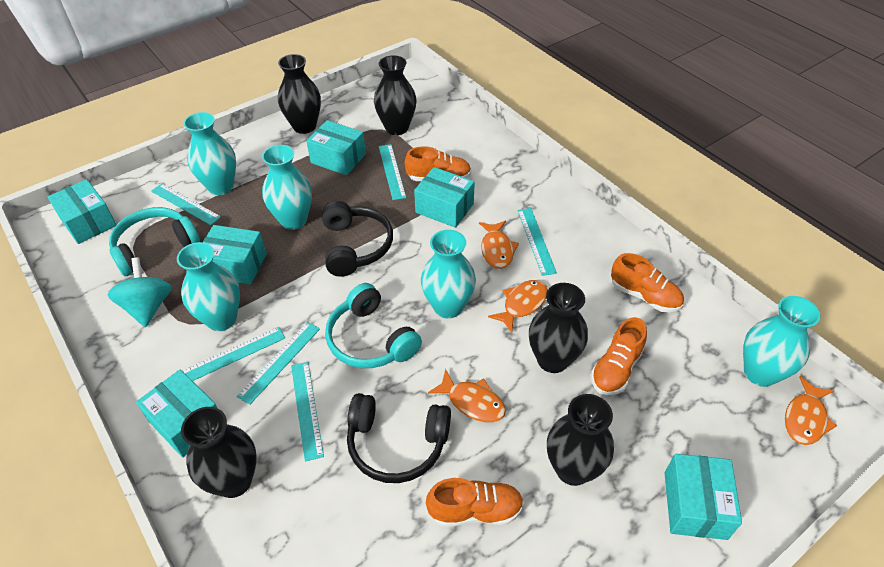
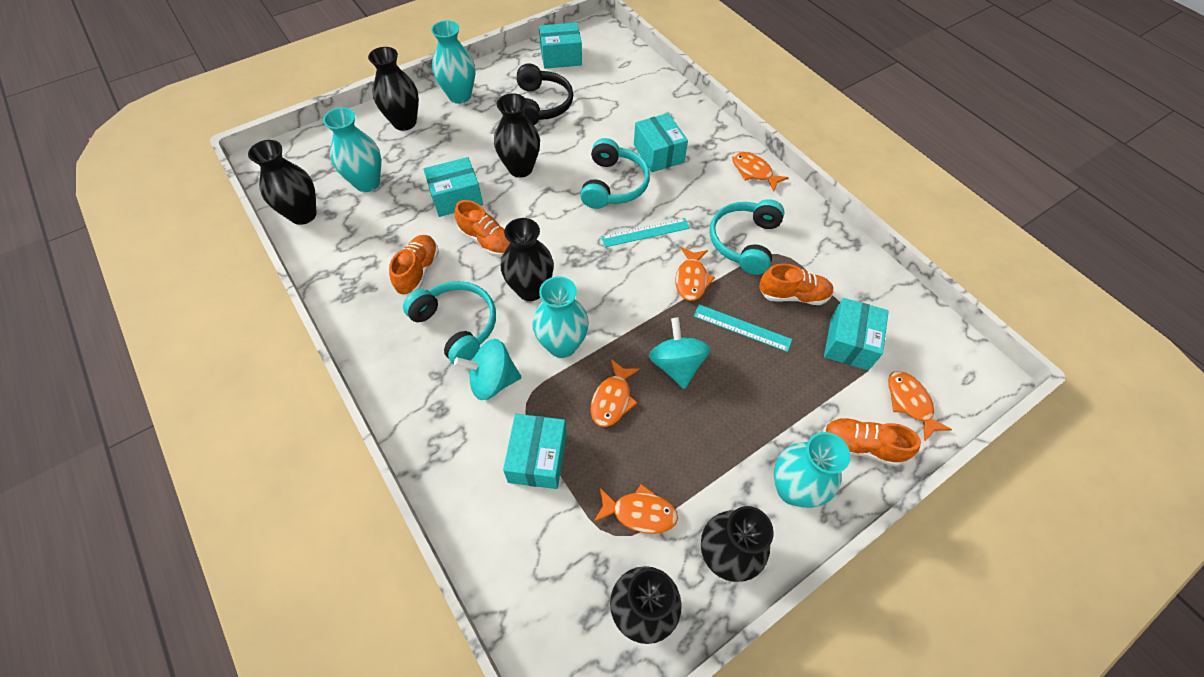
black headphones: [322,201,393,277] [347,393,451,483] = 2 -> [517,63,573,125] = 1
black vase: [181,407,257,498] [278,54,321,134] [374,55,417,135] [529,283,588,373] [547,394,614,486] = 5 -> [248,140,317,225] [368,47,419,131] [494,93,540,178] [501,218,554,301] [610,566,682,644] [701,506,774,582] = 6
orange fish: [428,369,506,422] [479,221,519,269] [488,280,548,333] [785,376,837,445] = 4 -> [590,359,640,427] [594,484,678,534] [675,247,715,301] [732,152,789,192] [888,371,952,442] = 5
turquoise box: [48,179,117,244] [136,370,217,457] [203,225,266,285] [306,120,366,175] [414,167,475,228] [665,454,742,540] = 6 -> [423,157,483,217] [503,414,567,489] [539,23,582,69] [634,113,688,172] [824,298,889,370] = 5
turquoise headphones: [109,207,200,276] [325,283,422,368] = 2 -> [403,281,496,364] [580,138,650,209] [709,199,785,275] = 3
turquoise ruler: [151,183,221,225] [182,327,285,381] [237,322,320,405] [291,362,324,461] [379,144,406,200] [517,208,557,276] = 6 -> [601,218,690,247] [694,304,792,352] = 2
turquoise spinning top: [107,257,172,327] = 1 -> [454,339,521,400] [649,318,710,389] = 2
turquoise vase: [177,242,240,331] [183,112,236,195] [262,145,312,230] [421,230,476,319] [743,296,820,387] = 5 -> [323,107,381,192] [431,20,475,104] [532,276,589,358] [774,432,851,508] = 4

